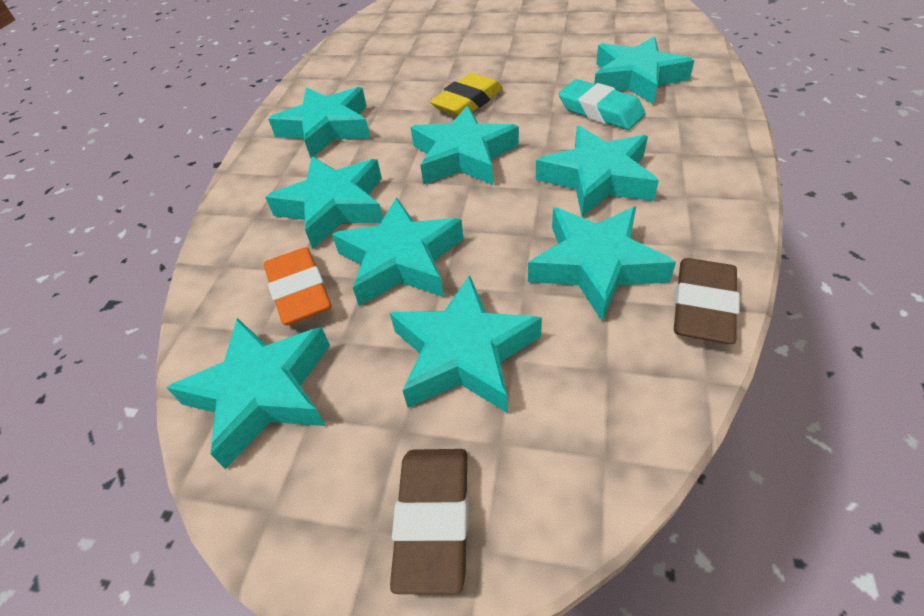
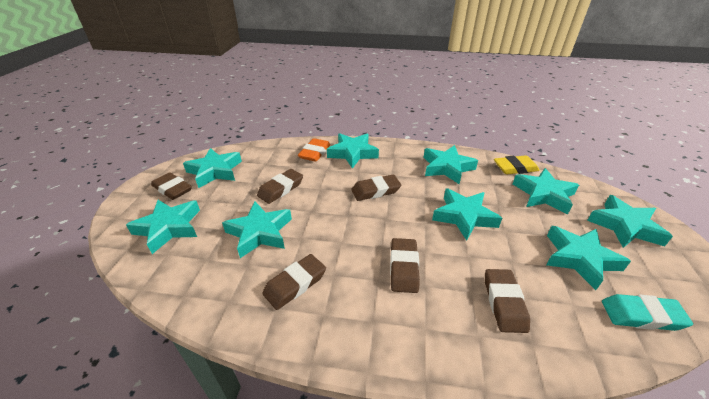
brown eraser: [390,449,469,594] [674,258,740,344] = 2 -> [151,172,192,200] [257,169,303,204] [262,254,326,310] [351,175,401,201] [390,238,420,293] [485,269,530,333] = 6

